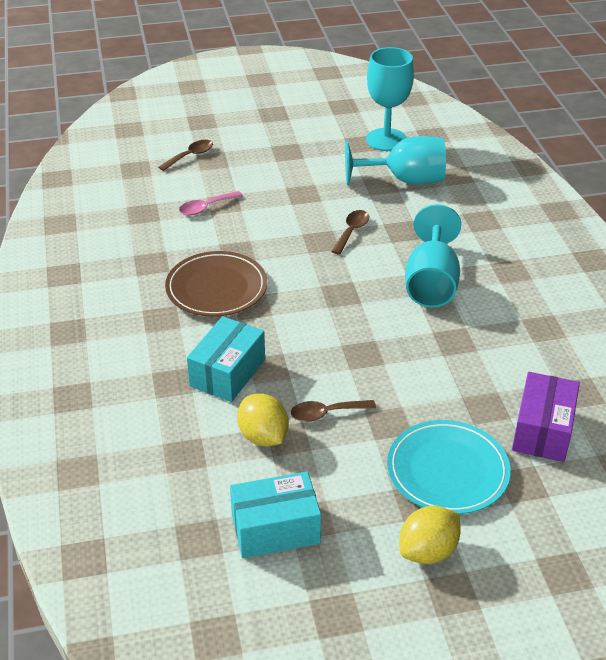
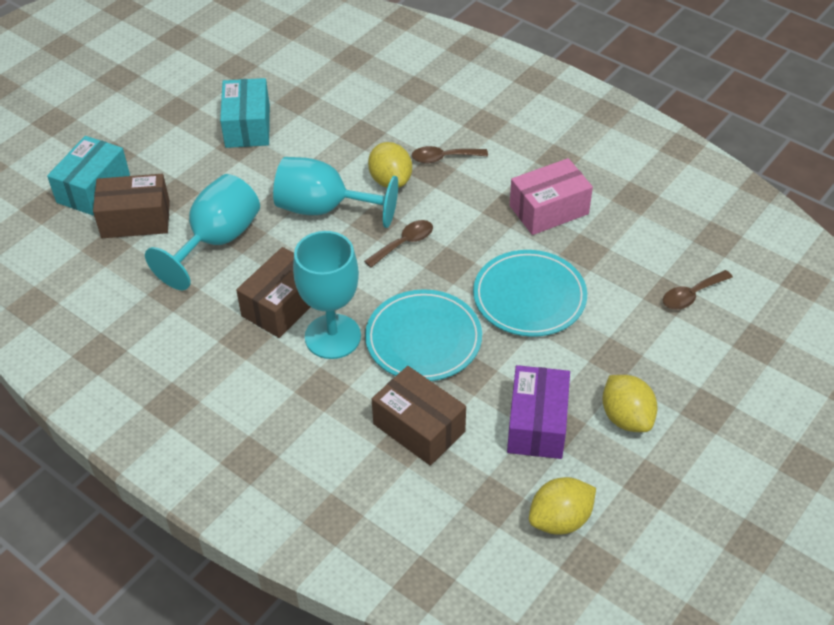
brown box: none = 0 -> [93,174,170,238] [236,247,311,338] [372,366,466,466] = 3
brown plate: [165,251,267,317] = 1 -> none = 0
pink box: none = 0 -> [510,158,593,235] = 1
pink spoon: [179,191,243,215] = 1 -> none = 0
turquoise plate: [387,420,511,514] = 1 -> [365,289,482,381] [473,250,587,337] = 2
yellow lemon: [237,393,289,447] [399,506,461,564] = 2 -> [368,142,412,188] [529,477,596,535] [602,375,658,432] = 3

